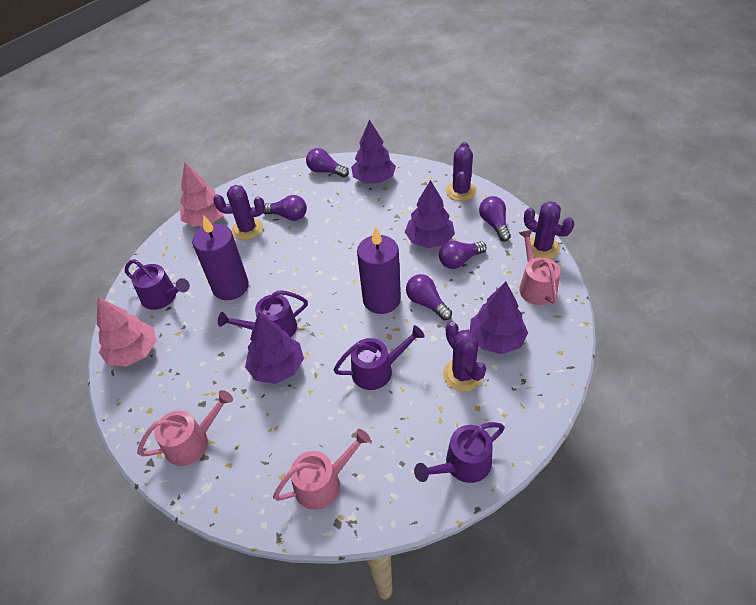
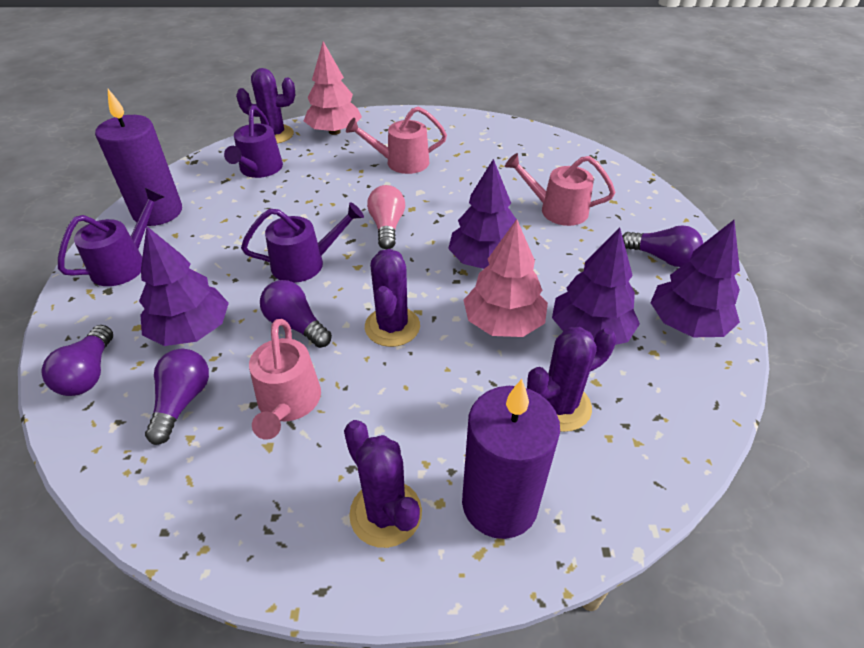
pink light bulb: none = 0 -> [367,185,405,249] = 1
purple light bulb: [263,195,307,221] [306,148,349,177] [406,274,452,320] [439,241,486,269] [479,196,511,241] = 5 -> [42,325,113,396] [145,349,209,445] [260,280,332,348] [622,225,703,267] = 4
purple watering can: [125,259,190,310] [218,290,308,337] [333,325,425,390] [414,422,505,483] = 4 -> [58,188,164,286] [224,106,283,178] [241,202,364,283] = 3

